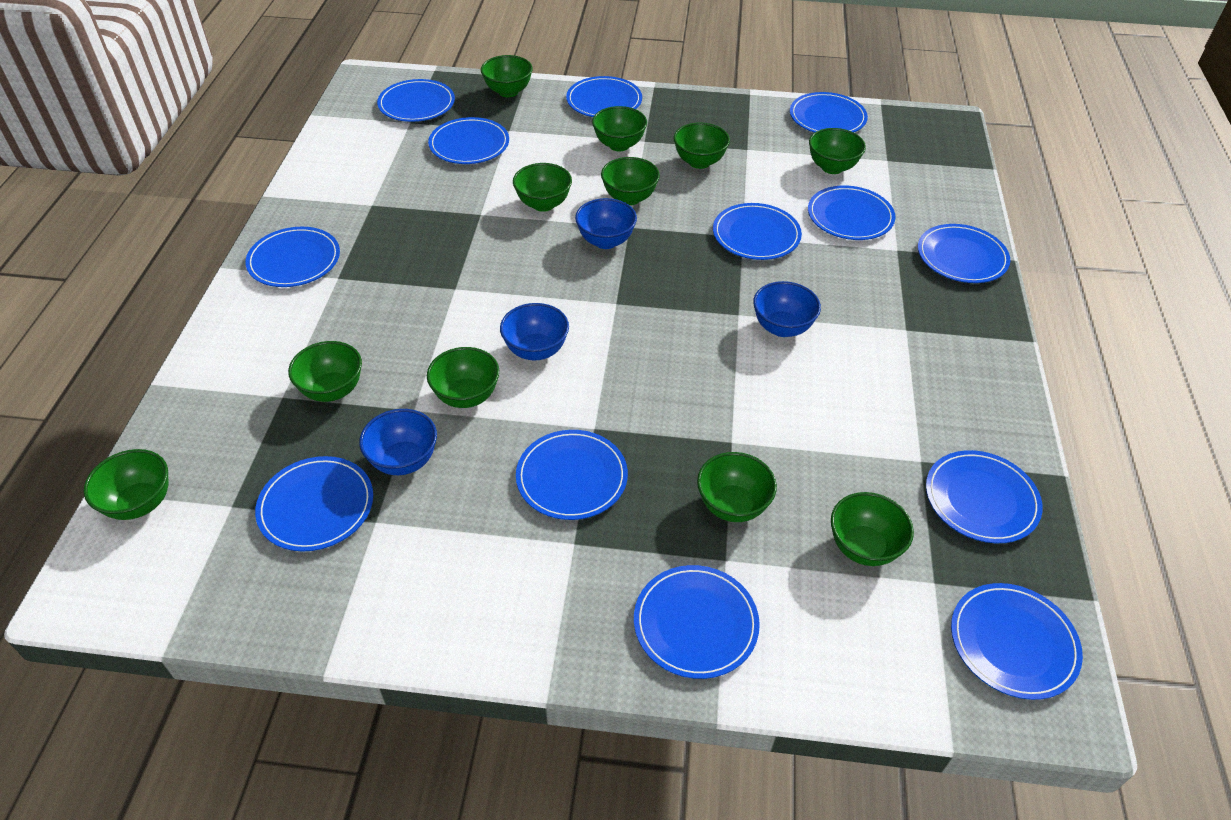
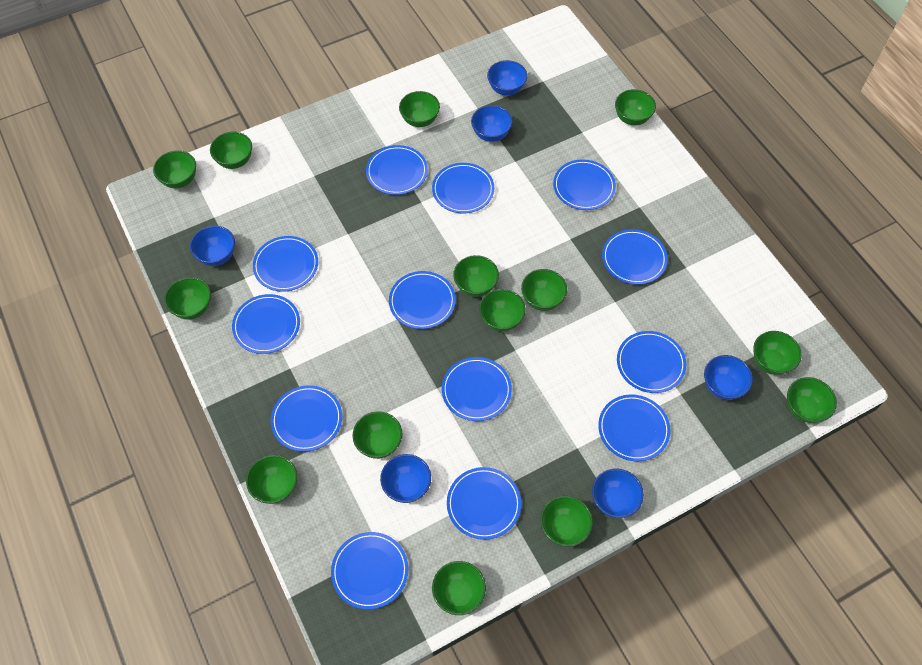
blue bowl: [359,409,437,475] [500,303,569,361] [575,198,637,249] [753,281,821,337] = 4 -> [190,226,235,266] [380,454,431,503] [471,105,512,142] [487,60,527,96] [592,469,644,518] [704,355,753,400] = 6
green bowl: [84,449,168,520] [288,341,362,402] [427,347,499,408] [481,55,533,97] [513,163,572,212] [592,106,647,151] [601,157,660,205] [674,123,730,169] [697,452,777,522] [809,128,866,174] [831,492,914,566] = 11 -> [153,150,196,188] [164,277,211,319] [210,132,252,169] [246,455,297,504] [353,411,402,459] [399,91,440,127] [432,561,486,615] [453,255,499,297] [479,289,526,332] [521,269,567,311] [541,496,593,547] [615,89,656,125] [753,331,802,375] [787,377,837,423] = 14

